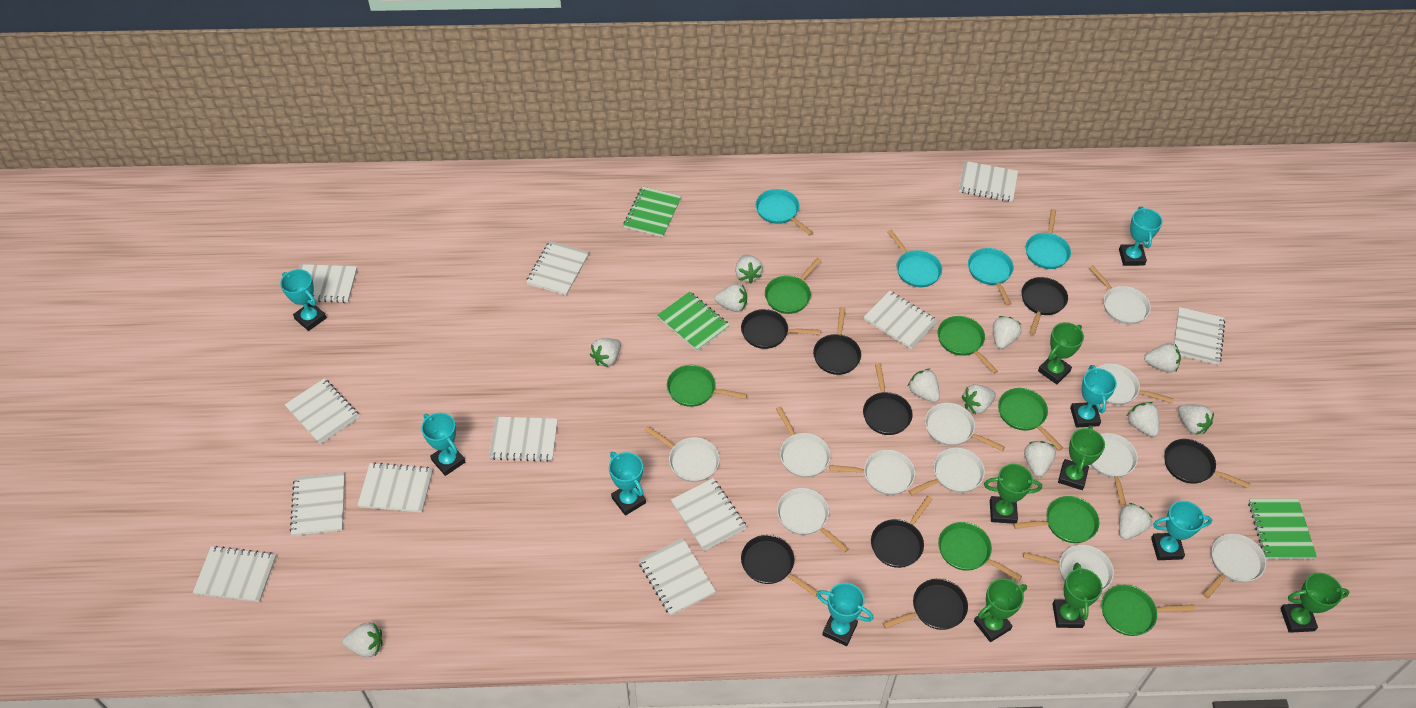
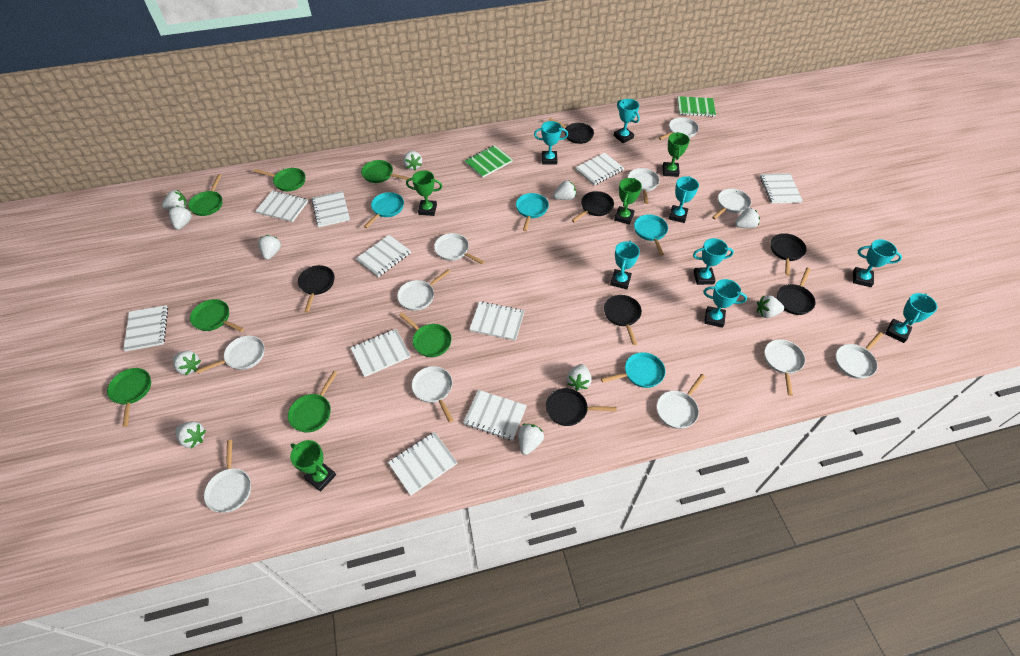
black pan: [741,309,820,349] [741,535,818,597] [813,307,861,375] [863,363,913,435] [871,496,933,568] [883,579,968,630] [1021,277,1068,335] [1164,439,1250,488] = 8 -> [298,265,334,313] [546,388,617,426] [548,118,594,144] [571,191,614,222] [604,295,642,345] [771,233,807,275] [777,268,816,315] = 7
green notebook: [624,187,681,237] [657,291,730,351] [1248,499,1317,559] = 3 -> [465,145,513,178] [677,96,716,117] = 2
green trophy: [974,578,1027,642] [984,464,1042,524] [1038,322,1084,384] [1052,562,1103,628] [1058,425,1105,490] [1280,573,1350,633] = 6 -> [290,440,336,492] [406,170,442,216] [614,178,642,225] [663,132,690,177] = 4
turquoise trophy: [280,269,327,331] [421,413,465,476] [609,452,646,516] [816,583,874,646] [1070,365,1117,428] [1119,207,1163,266] [1151,501,1212,560] = 7 -> [534,121,568,165] [610,241,640,289] [614,99,640,143] [669,176,699,223] [693,238,734,285] [703,279,747,328] [853,239,902,287] [885,293,937,343] = 8
white notebook: [193,546,276,602] [285,378,360,444] [290,472,345,536] [299,264,357,303] [357,462,433,513] [489,416,558,462] [526,241,589,296] [638,538,716,616] [671,478,747,551] [864,291,938,349] [959,161,1018,202] [1174,307,1225,365] = 12 -> [123,305,168,351] [256,191,308,222] [311,191,350,227] [351,329,411,377] [356,235,411,277] [388,432,458,496] [463,390,527,441] [469,301,525,341] [575,153,624,186] [760,173,803,204] = 10
white strawberry: [342,622,383,657] [590,338,621,367] [714,284,747,312] [735,255,763,284] [908,369,940,402] [962,384,996,414] [993,316,1021,349] [1024,441,1056,477] [1119,503,1153,540] [1127,402,1159,437] [1144,343,1181,373] [1178,405,1214,435] = 12 -> [162,190,188,210] [169,206,192,230] [173,351,201,375] [175,421,206,448] [258,235,281,260] [403,151,422,170] [518,424,544,455] [553,180,576,200] [567,364,592,391] [735,208,760,228] [757,295,784,318] = 11

